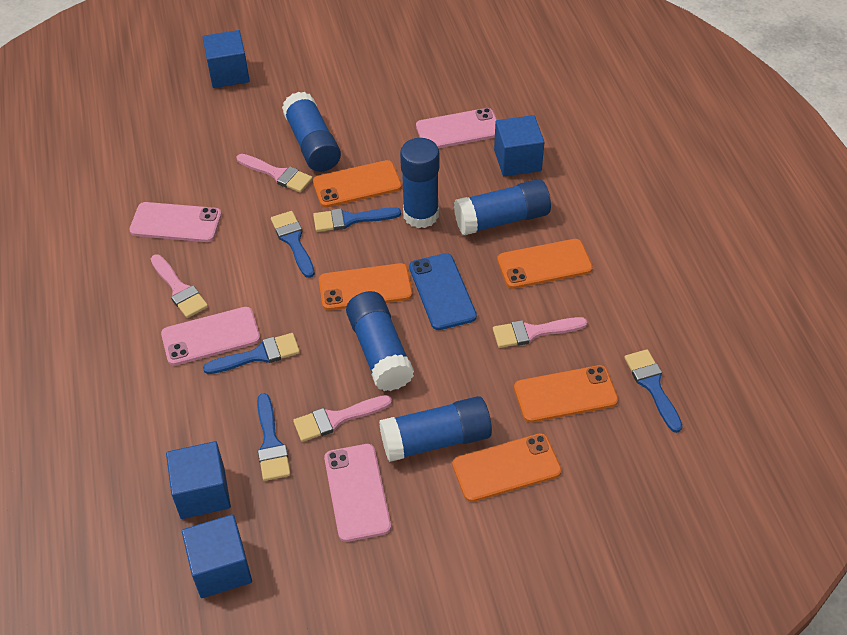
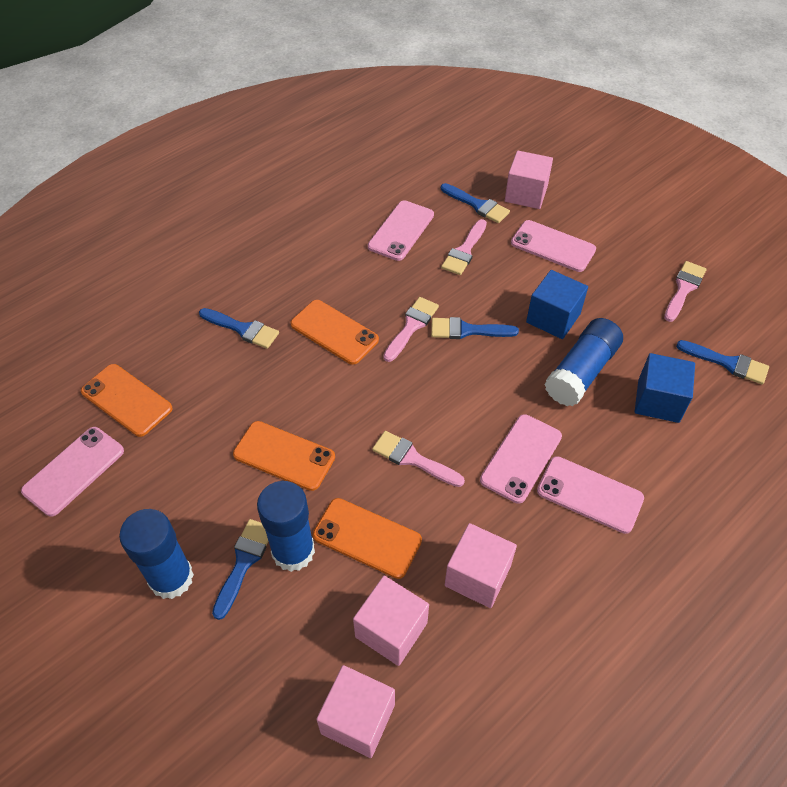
blue cube: [166,441,231,519] [182,514,252,598] [202,30,250,88] [494,115,544,176] = 4 -> [526,270,588,339] [635,353,695,423] = 2
blue glue stick: [282,92,341,172] [346,291,414,391] [379,396,492,462] [400,138,439,228] [454,179,551,235] = 5 -> [119,509,194,599] [257,481,315,572] [544,318,623,406] = 3
blue phone: [409,253,477,330] = 1 -> none = 0
orange phone: [313,160,402,207] [319,263,412,311] [452,433,562,502] [497,239,593,289] [514,365,618,423] = 5 -> [81,364,173,437] [233,421,335,491] [290,300,379,365] [313,498,422,579] = 4
pink cube: none = 0 -> [316,665,395,758] [353,576,429,666] [445,523,517,608] [505,151,553,209] = 4
pink phone: [129,202,222,242] [161,307,260,366] [324,444,391,542] [416,108,497,148] = 4 -> [21,427,124,517] [368,200,434,261] [480,414,562,504] [511,220,596,272] [537,456,644,534] = 5

